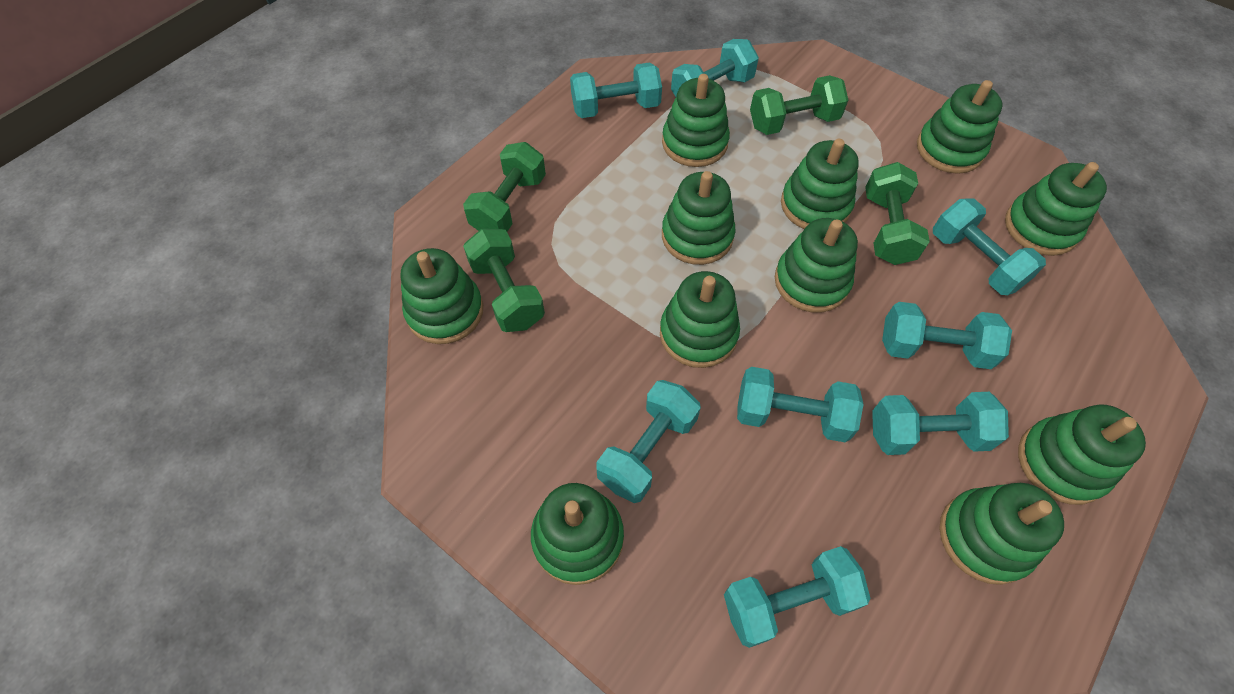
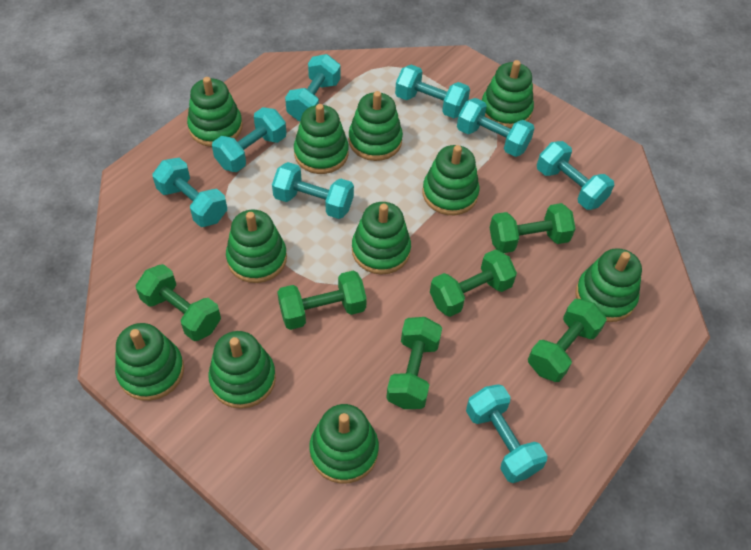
green dumbbell: [463,142,546,231] [463,229,545,332] [750,75,848,135] [865,162,930,265] = 4 -> [136,264,221,341] [277,271,367,330] [386,317,442,409] [430,249,517,317] [489,203,576,253] [528,299,607,382] = 6

